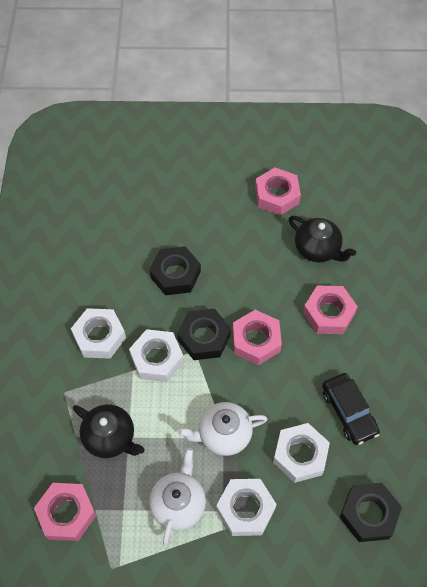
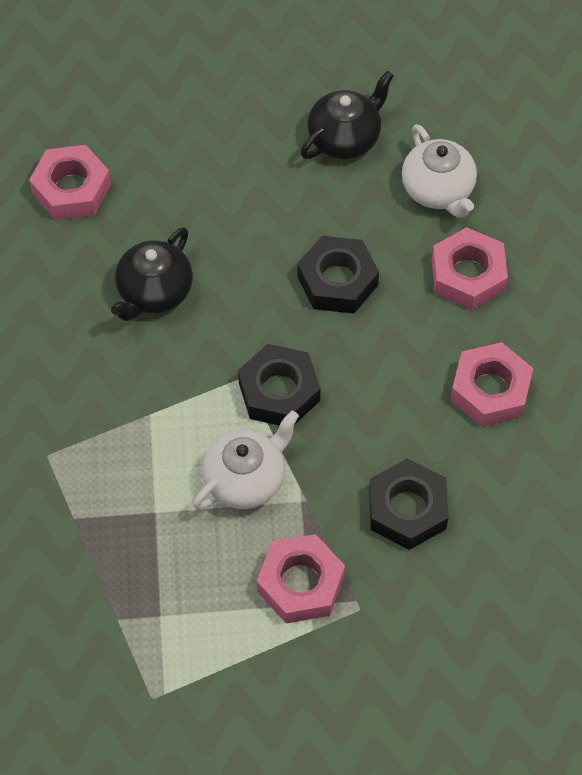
black car: [322,373,380,445] = 1 -> none = 0
white nut: [71,308,126,359] [129,329,184,382] [216,479,277,536] [273,423,330,483] = 4 -> none = 0

